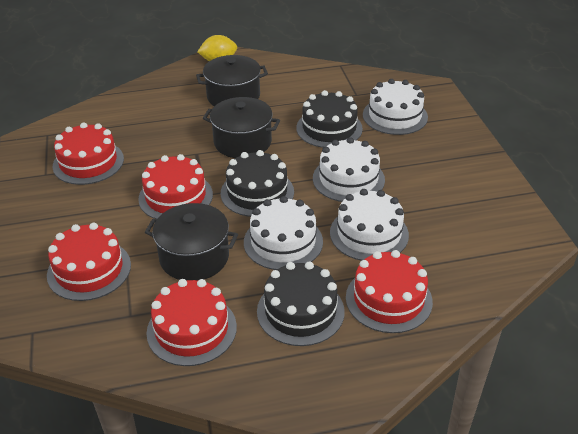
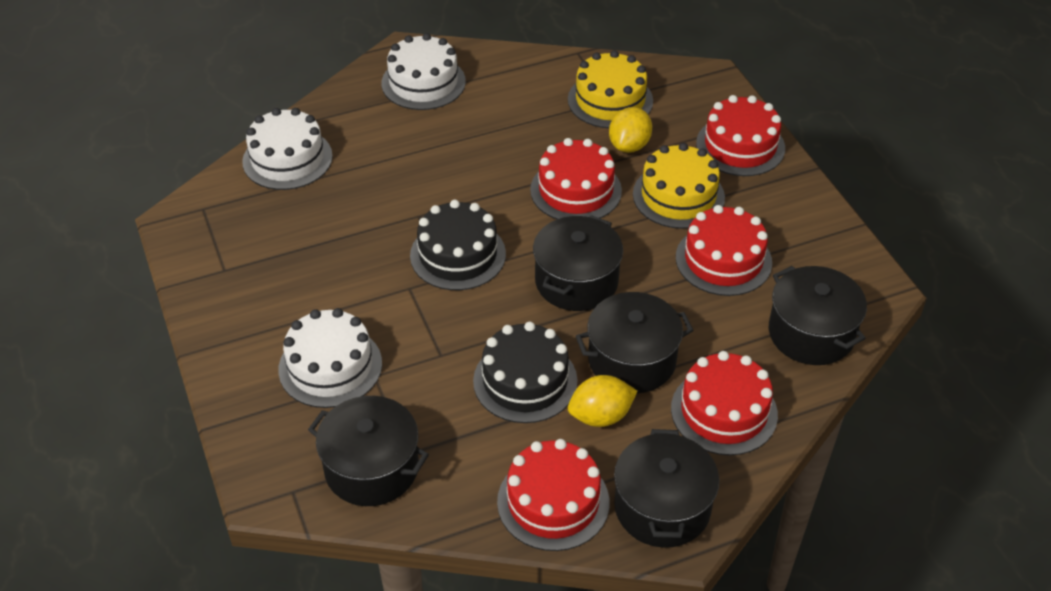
black cake: [221,150,294,217] [257,262,345,346] [296,90,363,148] = 3 -> [410,200,506,290] [473,322,578,423] = 2
black pot: [145,203,238,280] [196,55,268,106] [203,97,280,158] = 3 -> [308,396,429,506] [533,215,623,311] [576,292,694,393] [614,429,719,548] [769,266,867,365] = 5
white cake: [244,196,323,270] [313,137,385,202] [330,189,409,261] [363,79,428,135] = 4 -> [242,108,333,190] [278,308,382,408] [381,33,466,110] = 3
yellow cake: none = 0 -> [568,50,653,128] [633,143,725,229] = 2
yellow lemon: [197,35,237,61] = 1 -> [568,375,637,427] [609,107,652,153] = 2

